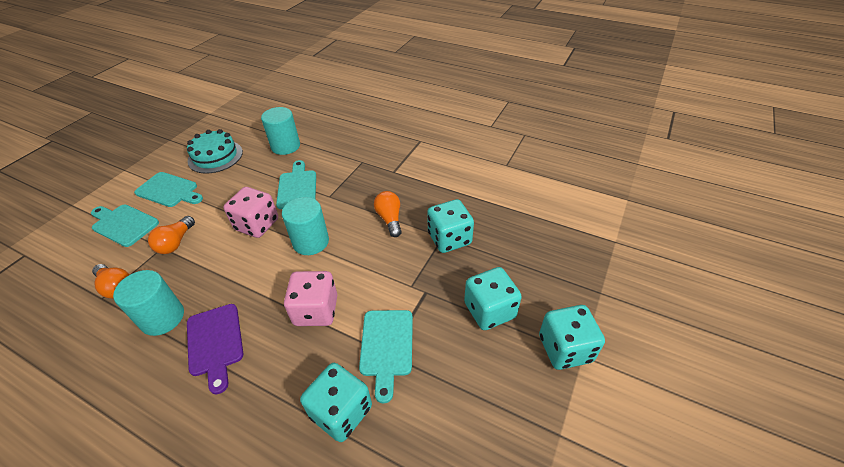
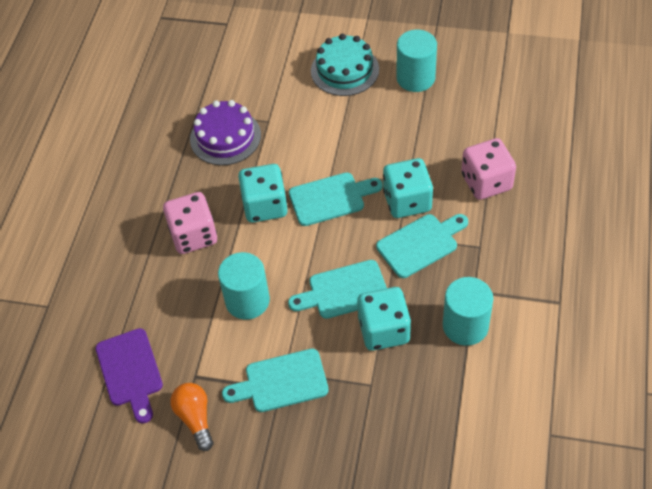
orange light bulb: [92,264,130,298] [148,216,195,254] [374,191,402,237] = 3 -> [170,383,214,451] = 1
purple cake: none = 0 -> [190,100,261,165] = 1
turquoise dice: [300,363,372,442] [427,199,474,253] [464,267,522,330] [539,305,605,370] = 4 -> [238,164,288,223] [357,287,411,351] [383,158,433,218] = 3

